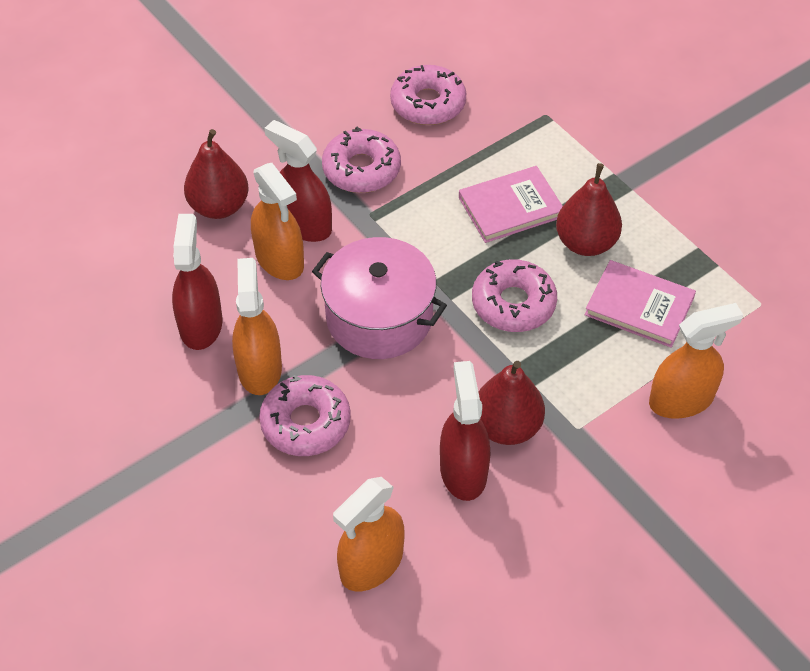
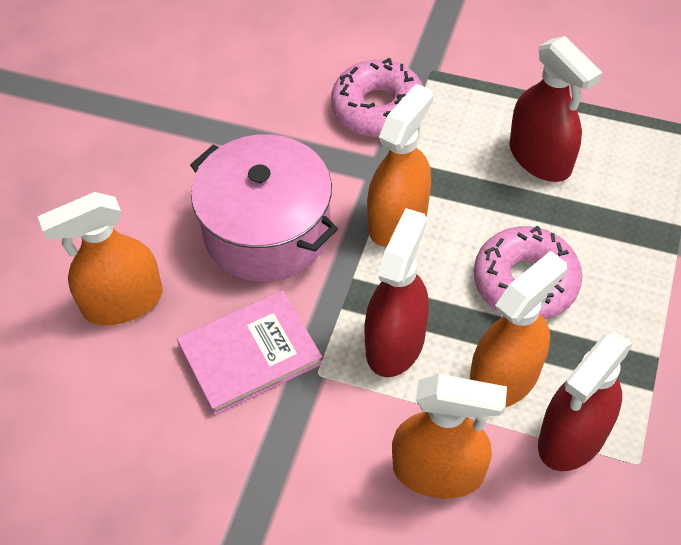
pink book: [459,166,563,243] [585,260,696,348] = 2 -> [177,290,323,415] = 1
pink donut: [259,375,351,456] [322,127,401,193] [390,65,466,125] [472,259,557,332] = 4 -> [331,58,424,137] [474,226,583,320] = 2
red pear: [184,129,249,219] [479,361,545,445] [556,163,622,256] = 3 -> none = 0

